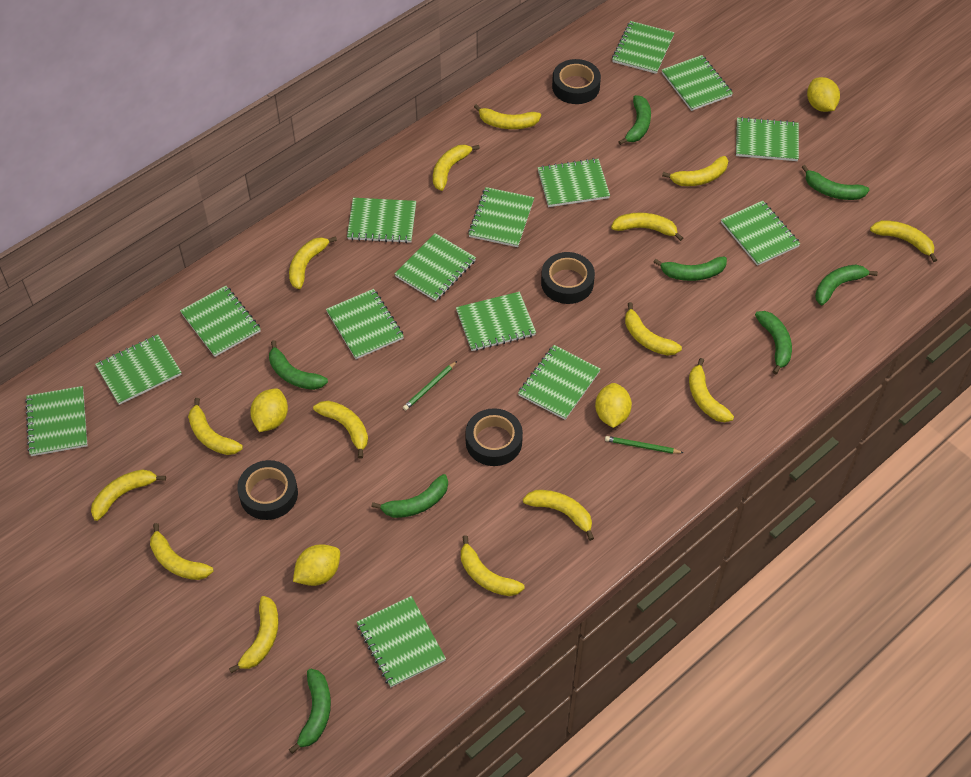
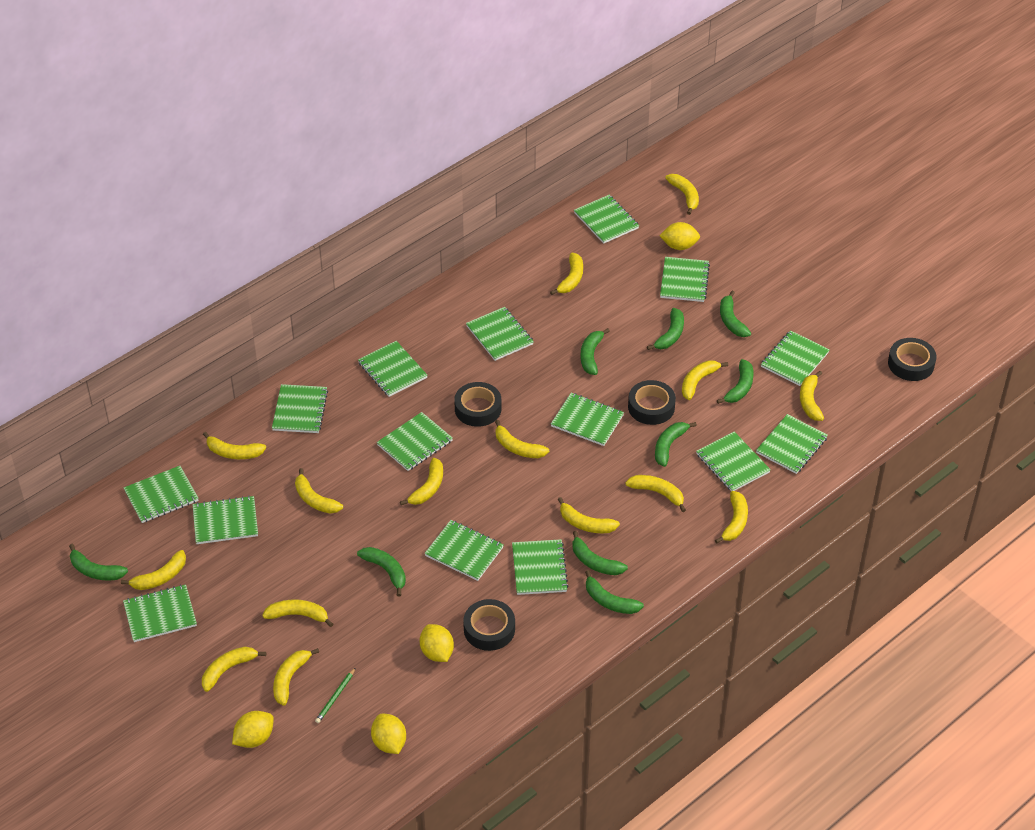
green banana: [269,340,328,390] [289,669,331,754] [372,474,448,518] [618,95,651,145] [653,257,727,281] [755,311,792,375] [802,165,869,200] [815,265,878,305] = 8 -> [69,544,128,581] [357,547,406,596] [572,531,628,575] [580,328,610,375] [585,570,644,614] [647,308,684,350] [655,422,697,467] [717,359,754,404] [720,291,751,337] = 9
green pencil: [403,361,457,410] [605,436,683,454] = 2 -> [315,667,356,723] = 1

